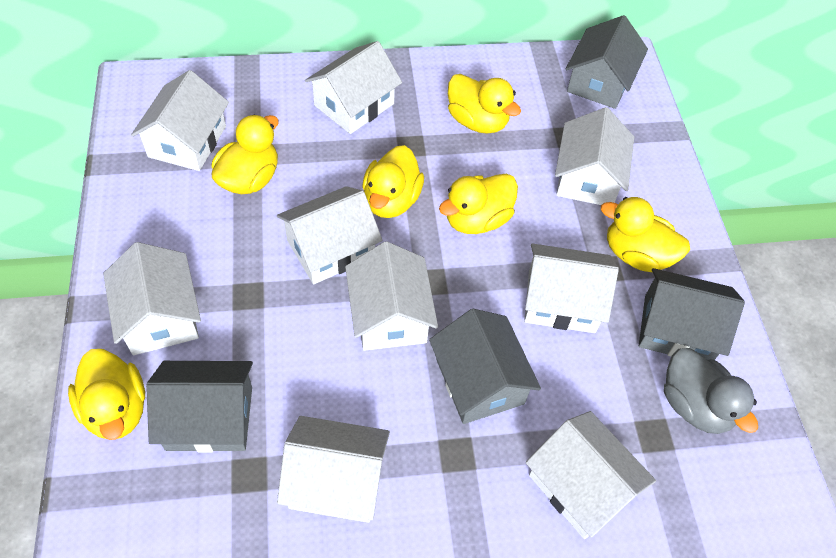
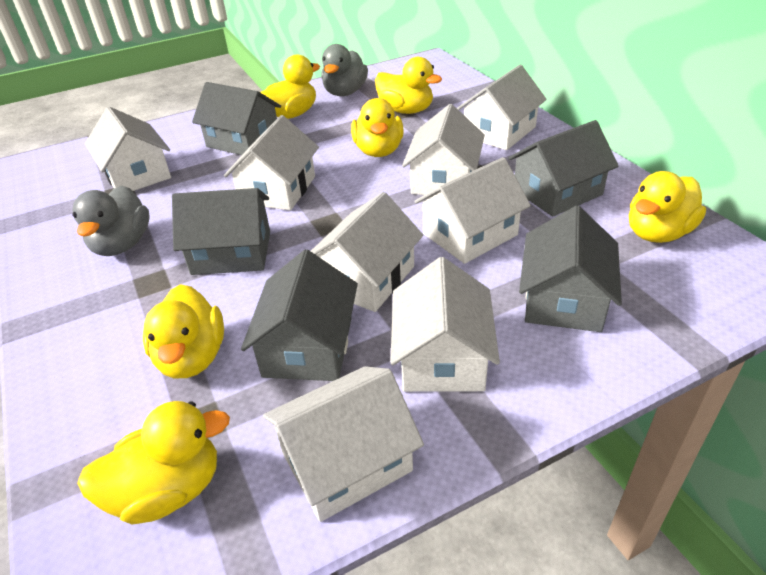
grey duck: [664,348,758,434] = 1 -> [72,185,150,256] [321,44,368,96] = 2
grey house: [146,361,253,452] [429,309,541,424] [566,15,648,109] [639,268,745,360] = 4 -> [172,188,270,275] [192,82,281,155] [241,250,358,381] [508,120,618,217] [519,206,622,332] = 5
white house: [103,242,201,355] [131,70,229,171] [277,186,383,284] [277,416,390,523] [305,41,402,134] [345,241,438,351] [524,244,619,333] [526,411,656,539] [555,107,634,205] = 9 -> [85,107,171,191] [224,115,319,210] [263,366,424,522] [311,192,423,312] [390,257,500,392] [402,104,485,195] [414,157,531,264] [457,65,547,150] = 8

